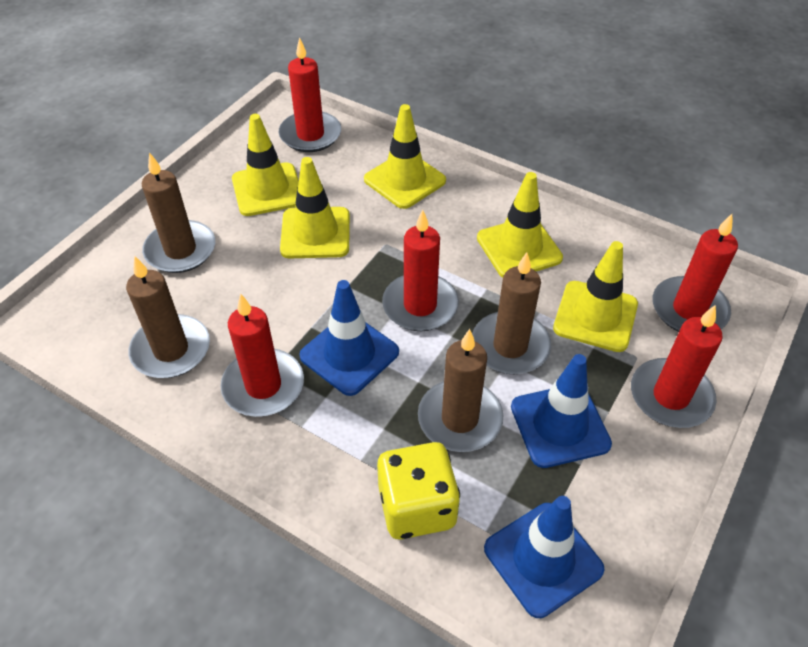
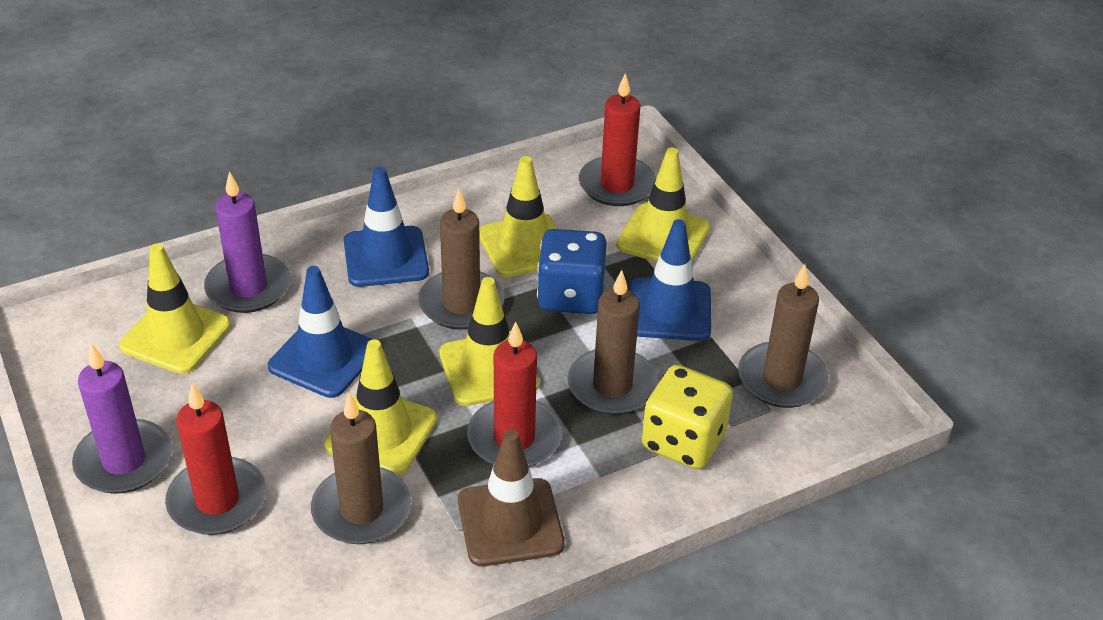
blue dice: none = 0 -> [537,229,608,314] = 1
brown traffic cone: none = 0 -> [458,430,565,566] = 1
purple candle: none = 0 -> [72,343,172,494] [204,172,291,313] = 2
red candle: [220,294,304,417] [278,37,341,152] [382,210,459,331] [631,305,723,428] [653,214,738,332] = 5 -> [165,383,266,535] [467,322,562,467] [579,73,656,206] = 3

